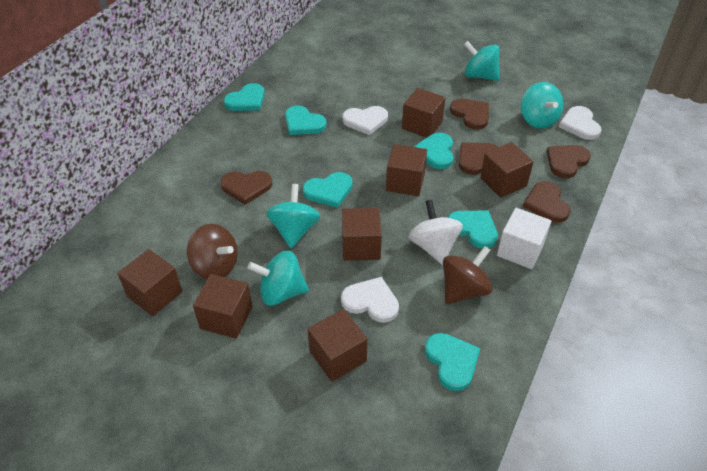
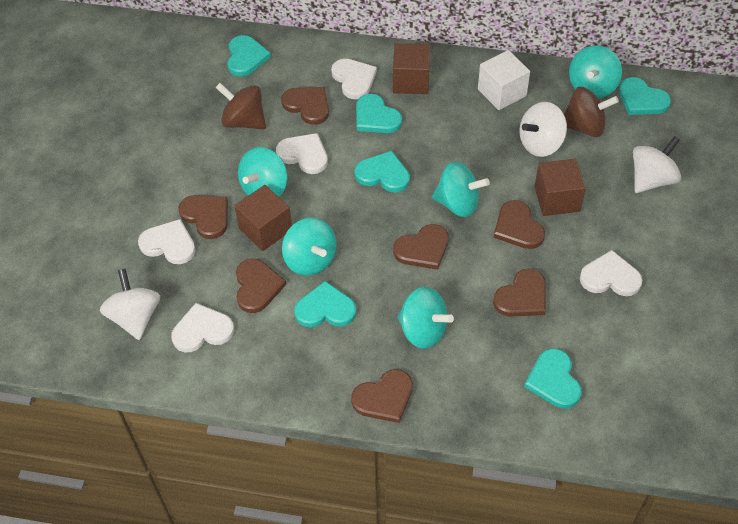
brown cube: [117,249,182,316] [193,274,253,339] [308,309,368,382] [342,208,382,261] [386,144,427,196] [402,88,446,138] [480,142,534,198] = 7 -> [234,185,292,251] [393,43,430,94] [534,158,586,216] = 3
brown heart: [220,171,272,205] [450,99,489,129] [459,143,498,175] [523,181,571,223] [547,145,591,178] = 5 -> [178,195,228,239] [236,259,286,313] [281,87,329,125] [351,369,413,423] [393,224,449,270] [493,200,545,249] [493,269,546,317] = 7
turquoise spinning top: [247,251,309,305] [266,184,320,248] [464,41,500,81] [521,82,563,129] = 4 -> [238,147,288,197] [282,218,337,276] [397,287,454,349] [432,162,490,217] [569,45,622,98] = 5
white heart: [341,277,399,323] [342,106,388,135] [559,106,602,140] = 3 -> [138,219,195,264] [171,303,234,353] [276,133,328,174] [331,59,377,99] [580,250,643,296] = 5
white spinning top: [409,200,463,265] = 1 -> [100,268,160,340] [520,102,567,157] [633,136,681,193] = 3

